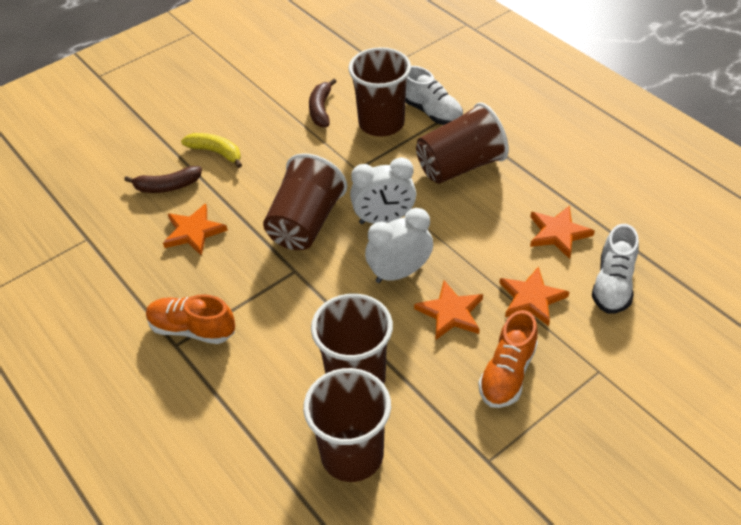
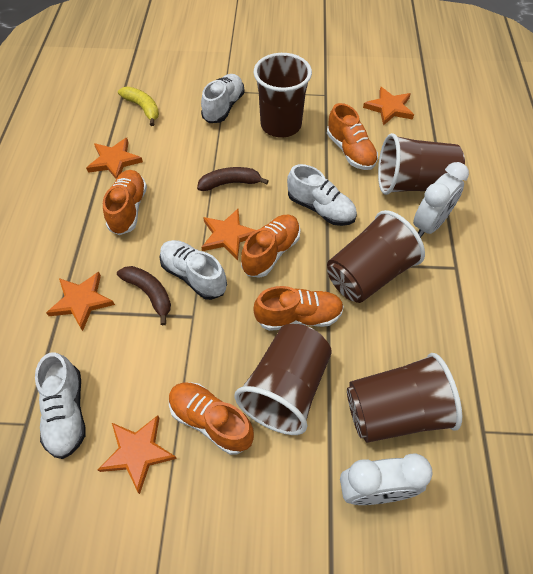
orange shoe: [146,294,235,344] [478,310,538,408] = 2 -> [103,170,147,235] [169,382,254,455] [241,215,300,278] [253,286,344,331] [327,103,378,170] = 5
orange star: [163,203,228,256] [414,281,483,340] [499,266,569,326] [530,206,595,259] = 4 -> [46,272,115,331] [86,138,143,179] [98,415,177,494] [201,209,256,260] [363,87,414,126] = 5
white shoe: [405,66,463,125] [592,224,639,314] = 2 -> [35,353,85,459] [159,240,227,300] [201,74,245,123] [287,164,357,226] = 4

